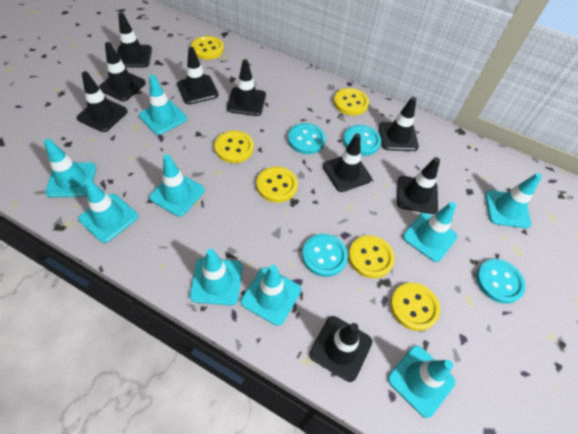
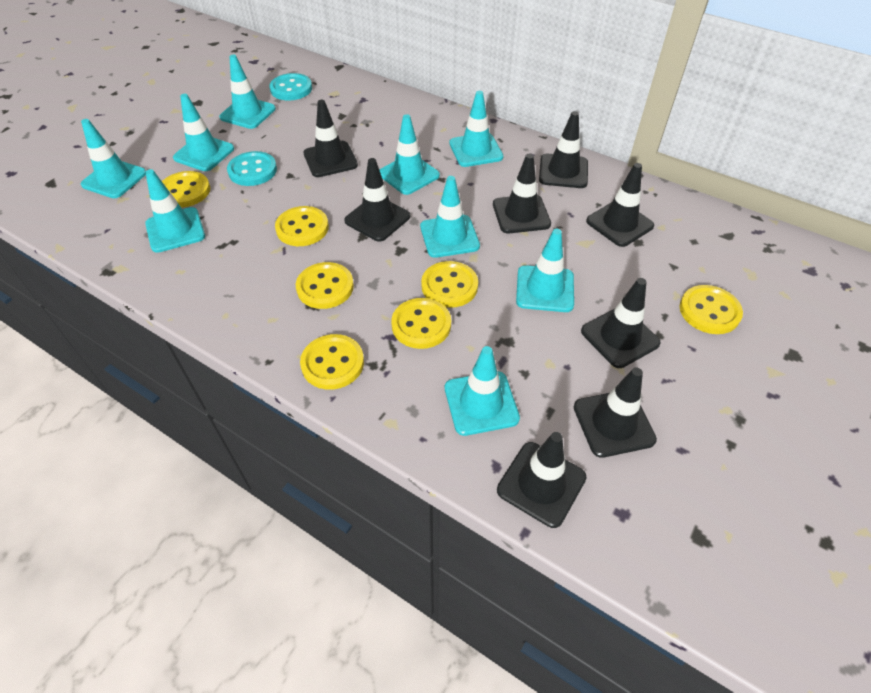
black traffic cone: [77,71,128,132] [98,42,146,101] [117,13,152,67] [177,47,219,104] [226,60,266,116] [309,316,372,382] [323,133,372,192] [379,97,419,151] [397,157,440,214] = 9 -> [303,100,358,177] [344,158,410,242] [493,154,551,234] [497,432,587,528] [539,111,588,188] [574,368,657,458] [581,278,661,368] [586,163,654,247] = 8
turquoise button: [288,123,326,154] [302,234,348,277] [343,125,381,156] [476,259,525,304] = 4 -> [227,151,277,186] [269,73,312,101] = 2
yellow button: [191,36,224,60] [215,131,254,163] [257,167,298,203] [334,88,369,115] [349,235,395,278] [390,283,440,331] = 6 -> [162,171,210,208] [275,206,329,246] [296,262,354,309] [300,334,364,390] [391,298,451,349] [421,261,478,308] [680,285,743,334] = 7

